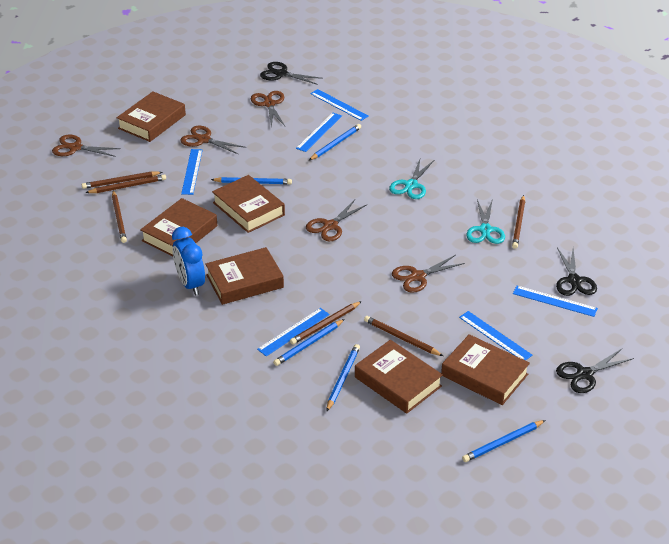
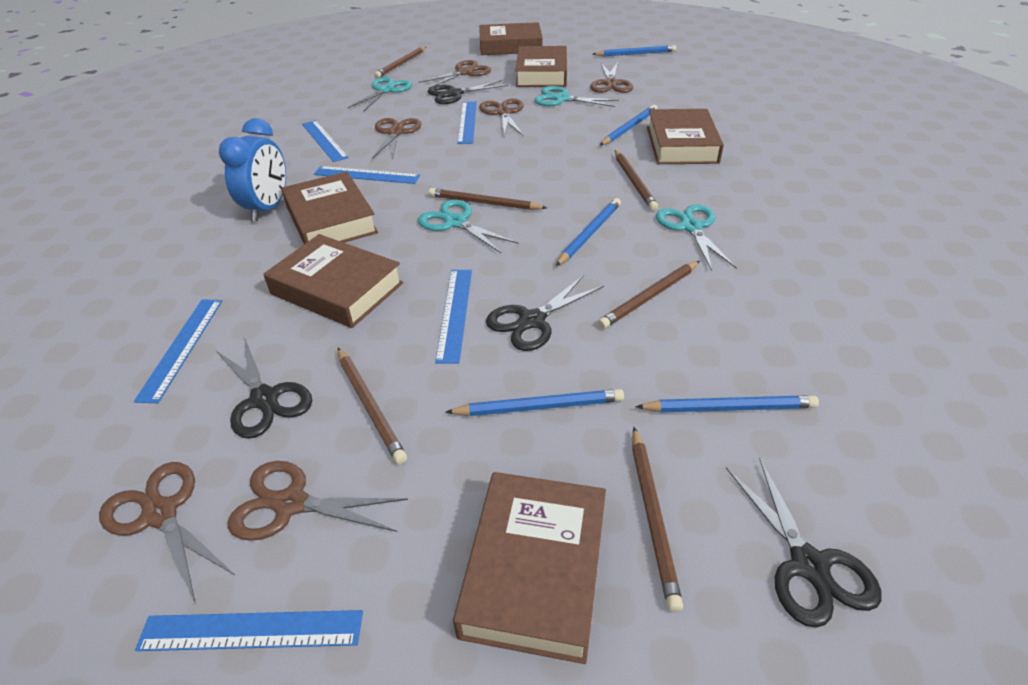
black scissors: [260,62,323,85] [556,248,597,296] [556,349,634,393] = 3 -> [216,337,312,439] [427,80,508,104] [486,275,604,351] [726,457,882,628] = 4
brown scissors: [52,134,121,157] [180,126,246,155] [251,91,285,127] [306,200,366,242] [392,255,465,293] = 5 -> [99,462,236,604] [228,461,408,541] [372,118,421,160] [418,60,491,88] [479,98,524,136] [590,62,633,93] = 6
turquoise scissors: [389,159,434,199] [466,199,505,244] = 2 -> [348,77,412,112] [418,200,519,253] [534,86,619,107] [656,204,737,271] = 4

